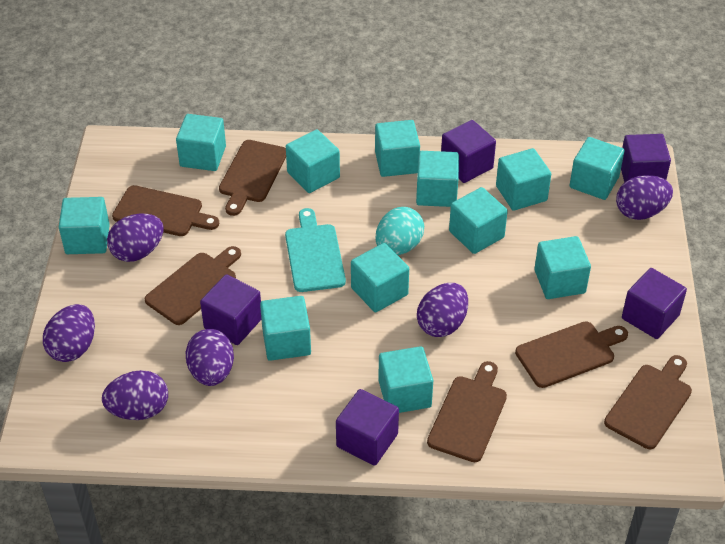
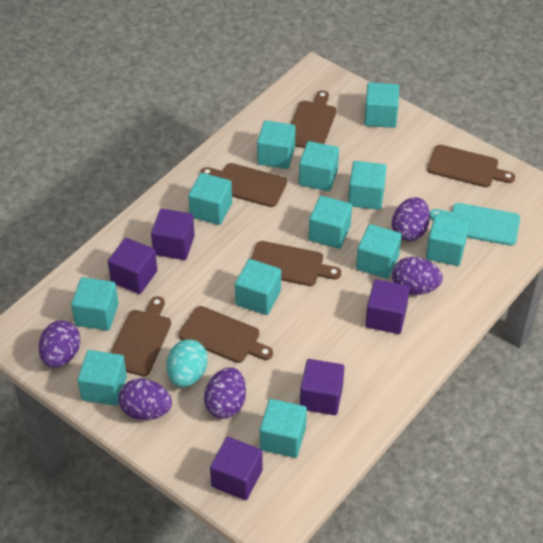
purple egg: [43,304,95,362] [102,370,168,420] [107,214,164,262] [186,329,234,386] [417,283,468,337] [616,175,673,220] = 6 -> [39,321,81,368] [118,378,172,420] [204,367,246,419] [392,197,430,241] [392,257,443,295] = 5

